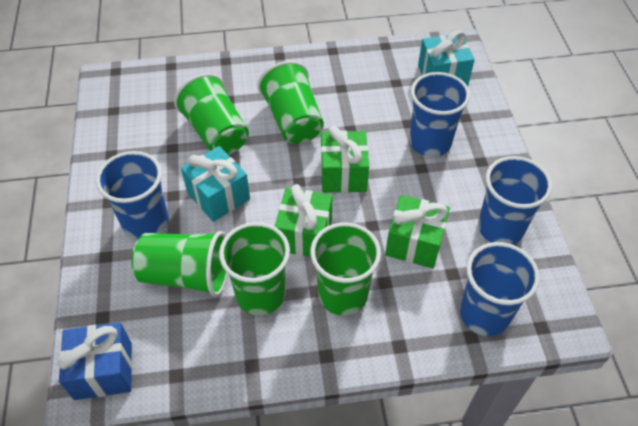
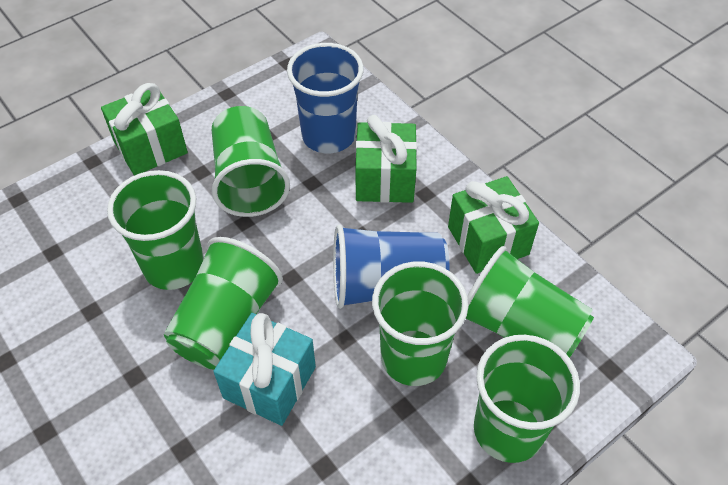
blue cup: [96,151,169,240] [409,72,470,157] [460,242,540,336] [478,156,552,245] = 4 -> [287,43,364,153] [333,225,449,309] = 2
blue gift: [58,322,132,400] = 1 -> none = 0
green cup: [132,231,228,297] [174,73,249,155] [219,222,290,315] [258,61,324,144] [310,222,381,316] = 5 -> [107,170,204,290] [164,237,283,369] [212,106,290,217] [372,262,468,386] [466,246,594,358] [474,335,580,463] = 6
turquoise gift: [181,146,250,222] [418,30,474,86] = 2 -> [213,313,316,426] = 1

